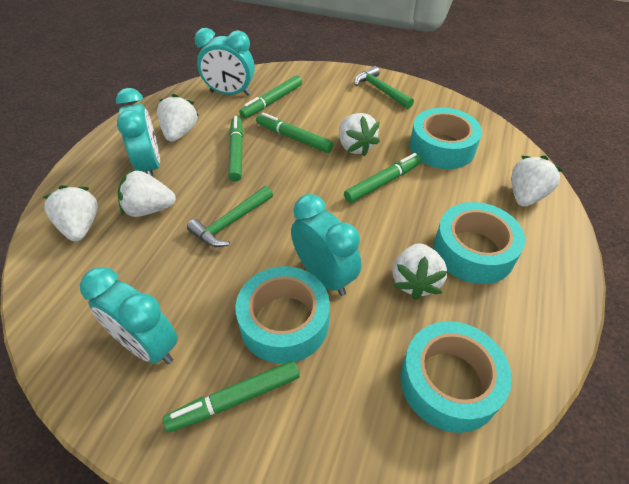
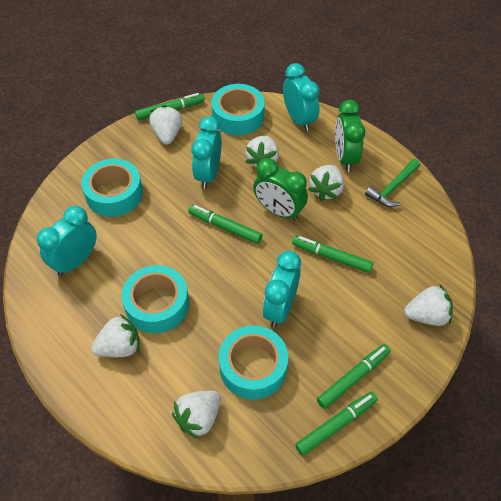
green clock: none = 0 -> [253,158,308,221] [335,100,365,172] = 2
green hammer: [187,186,273,247] [354,66,414,109] = 2 -> [365,159,420,207] = 1

